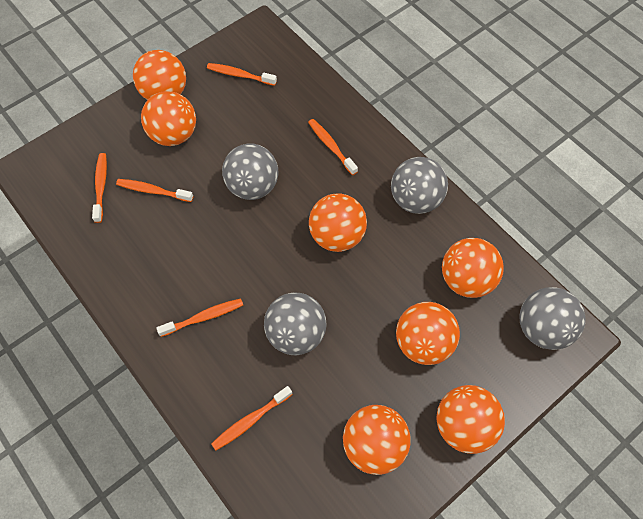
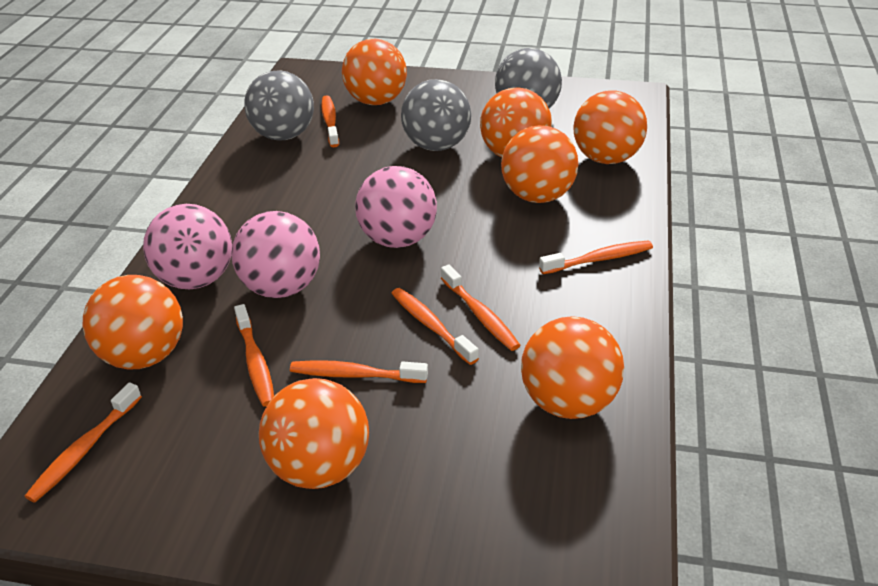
grey ball: [222,143,278,200] [264,293,327,355] [391,157,448,214] [520,287,586,350] = 4 -> [244,70,314,141] [401,79,471,151] [495,48,562,108] = 3
orange toothbrush: [92,153,107,223] [116,179,193,202] [156,298,243,337] [207,63,277,86] [211,386,293,450] [308,119,358,175] = 6 -> [25,382,142,503] [234,304,274,406] [290,360,428,383] [321,96,339,147] [391,288,479,365] [441,265,520,351] [539,240,653,274] = 7
pink ball: none = 0 -> [143,204,232,289] [231,211,320,298] [355,166,437,248] = 3

